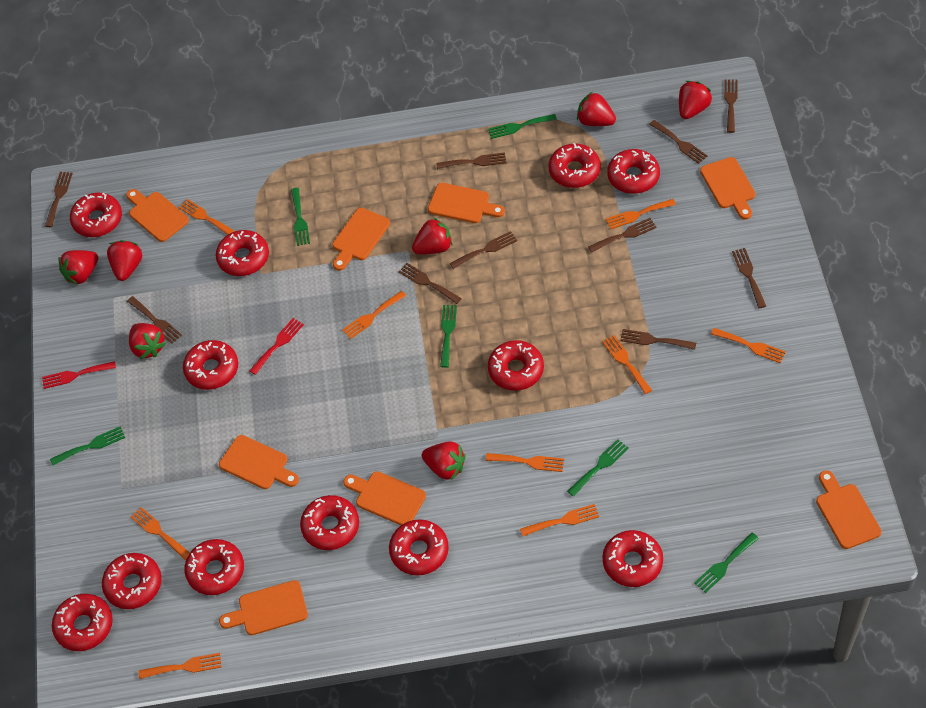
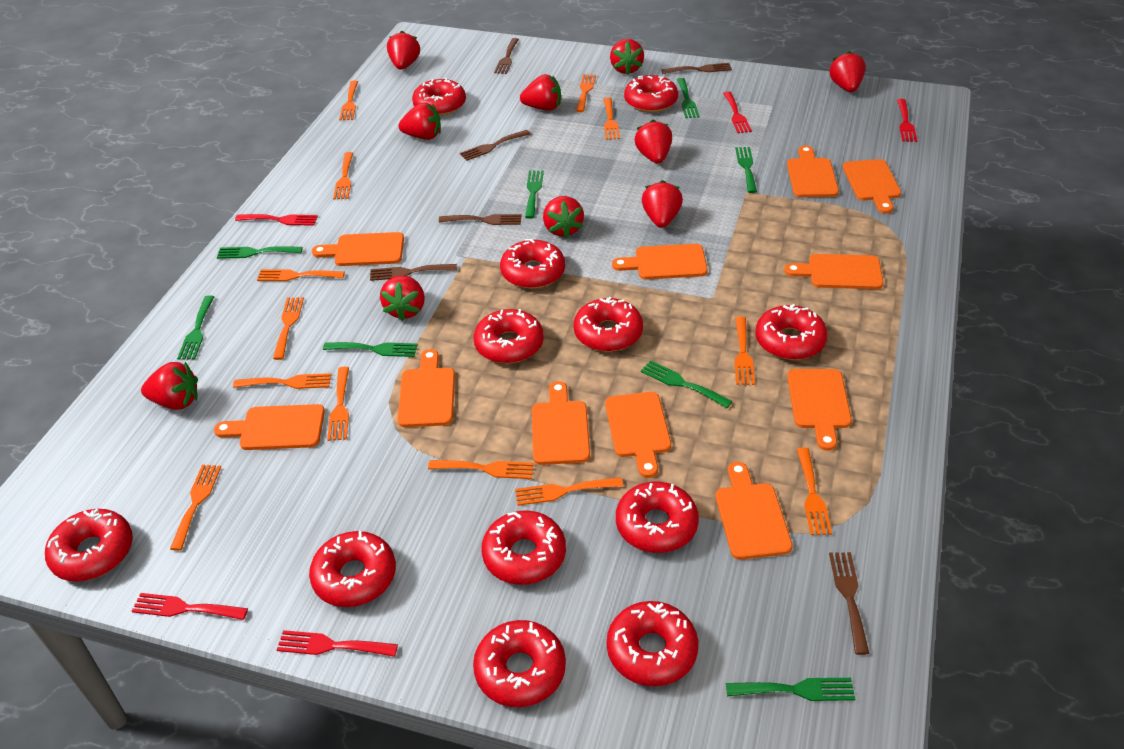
brown fork: [45,172,73,227] [127,296,182,344] [398,263,462,304] [436,152,506,169] [449,231,517,269] [588,218,657,253] [620,329,696,350] [649,120,708,164] [724,79,738,133] [732,248,766,308] = 10 -> [370,264,457,281] [439,214,522,225] [460,130,531,161] [494,38,519,74] [661,63,732,74] [829,552,869,655] = 6
green fork: [50,426,125,465] [291,188,310,246] [440,305,457,368] [488,114,557,139] [567,439,629,497] [694,533,759,593] = 6 -> [177,295,214,360] [217,246,303,259] [323,342,418,357] [525,171,544,219] [641,360,732,408] [677,78,699,118] [726,678,855,701] [735,147,757,193] = 8
orange cutting board: [126,189,189,242] [219,435,299,489] [219,580,308,635] [332,208,390,271] [343,471,426,525] [428,183,505,223] [700,157,756,220] [816,470,881,549] = 8 -> [214,404,325,450] [312,232,404,266] [398,349,455,427] [532,381,590,465] [605,392,671,478] [612,244,708,279] [715,462,793,560] [784,254,884,289] [787,146,839,197] [787,369,852,451] [843,159,901,213] = 11
orange fork: [130,507,190,560] [139,653,222,679] [178,199,235,235] [342,291,406,339] [486,453,564,472] [520,504,599,536] [602,335,652,394] [606,199,676,229] [711,328,786,363] = 9 -> [170,465,221,551] [233,373,332,389] [257,269,345,281] [273,297,304,360] [327,367,349,441] [333,152,353,200] [339,81,358,120] [428,460,534,479] [515,477,623,506] [576,74,596,112] [603,97,620,140] [734,316,755,385] [797,448,832,535] = 13
red fork: [42,361,116,389] [249,318,304,375] = 2 -> [132,593,248,620] [235,214,318,226] [277,630,398,657] [723,91,752,133] [897,99,917,142] = 5
red strawberry: [59,250,98,285] [107,240,142,281] [129,323,166,359] [412,218,453,255] [422,441,466,480] [577,92,616,126] [679,81,712,119] = 7 -> [141,362,198,410] [380,275,425,321] [387,31,420,70] [398,102,441,140] [520,74,561,111] [543,196,584,238] [610,39,644,75] [634,119,672,163] [642,180,683,228] [829,51,866,92] = 10

